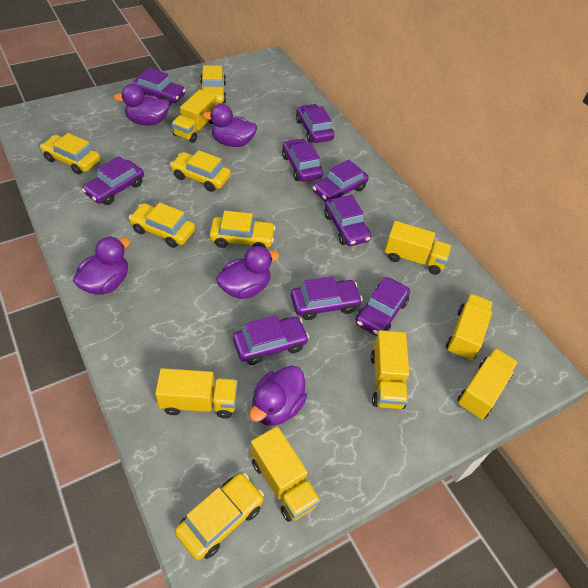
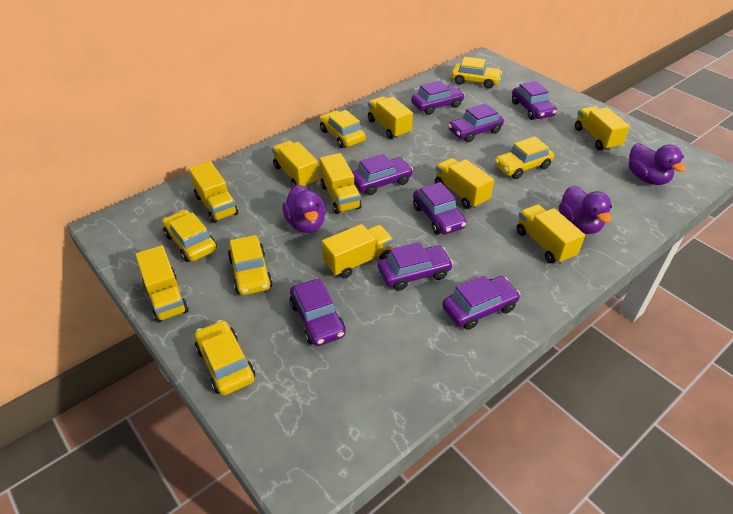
purple car: [82,156,144,205] [132,68,186,105] [233,316,309,365] [282,138,323,182] [291,276,362,320] [296,104,334,143] [312,160,369,202] [324,195,371,246] [355,277,410,336] = 9 -> [290,278,346,346] [352,154,413,195] [378,242,453,291] [411,81,465,115] [413,182,467,234] [442,276,520,330] [448,103,504,142] [512,81,557,120] = 8
purple duck: [73,237,130,295] [114,84,170,125] [202,104,257,147] [216,246,280,299] [250,365,307,426] = 5 -> [282,185,326,233] [559,185,612,234] [629,143,686,185] = 3
yellow truck: [155,368,238,419] [172,90,217,143] [251,426,321,522] [371,330,409,409] [385,221,451,275] [446,294,493,361] [457,348,518,419] = 7 -> [135,245,189,323] [189,161,238,223] [272,141,319,188] [319,153,362,214] [322,224,393,279] [368,96,413,139] [435,158,494,209] [516,204,585,264] [575,106,630,151] = 9

